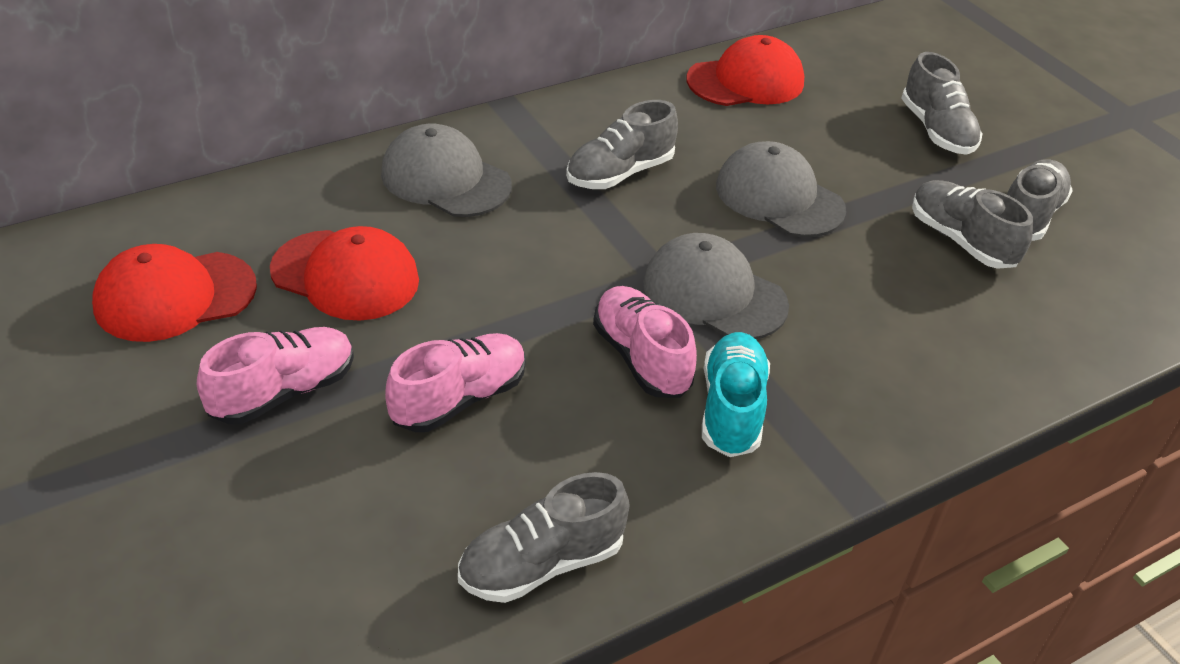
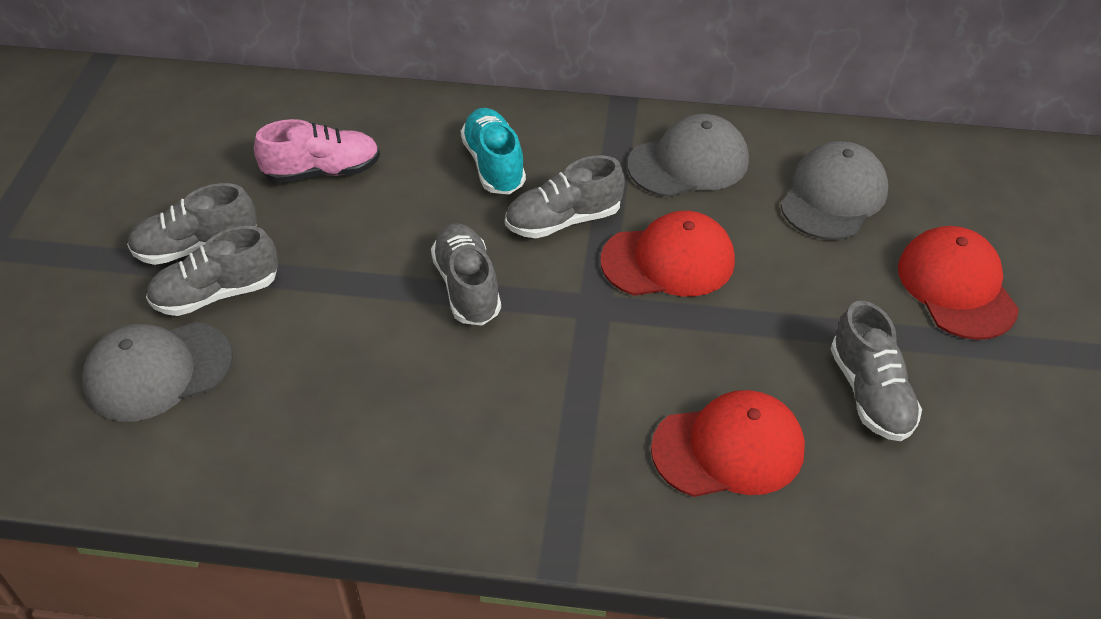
pink shoe: [197,327,354,424] [385,333,526,432] [593,286,697,398] = 3 -> [254,119,380,183] = 1

